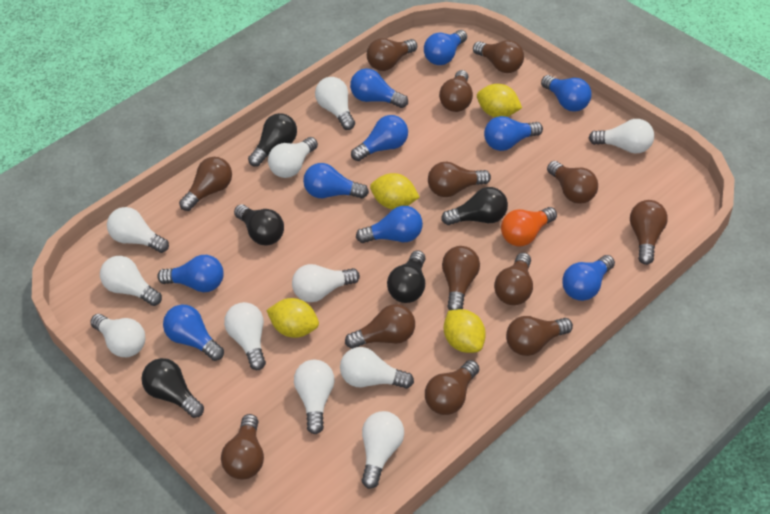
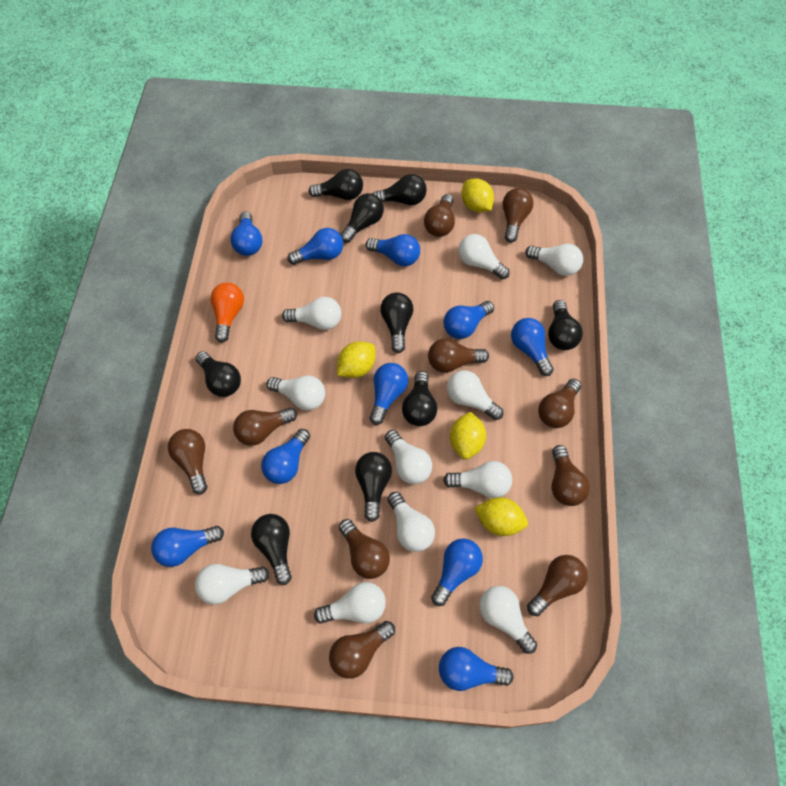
black light bulb: [141,358,204,418] [234,205,284,245] [248,113,297,167] [387,250,426,303] [441,187,508,225] = 5 -> [195,351,241,397] [251,514,292,585] [308,169,363,200] [340,193,384,243] [355,452,392,522] [373,174,427,205] [380,292,413,353] [402,371,437,426] [548,300,583,350] = 9
brown light bulb: [179,157,232,211] [221,414,264,479] [345,304,415,349] [367,38,417,71] [425,360,479,415] [428,162,491,197] [439,70,473,112] [442,246,480,310] [473,40,524,73] [494,253,533,305] [506,316,573,356] [547,161,598,204] [630,200,668,265] = 13 -> [168,429,207,494] [233,408,297,446] [329,621,395,679] [339,519,390,579] [424,194,455,237] [428,339,489,373] [503,188,534,243] [527,555,588,616] [538,379,581,428] [552,445,590,506] = 10

